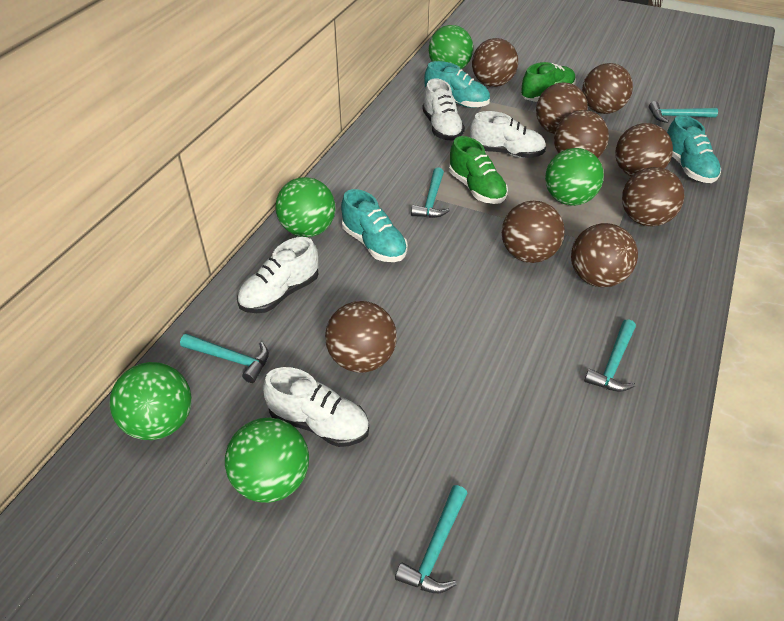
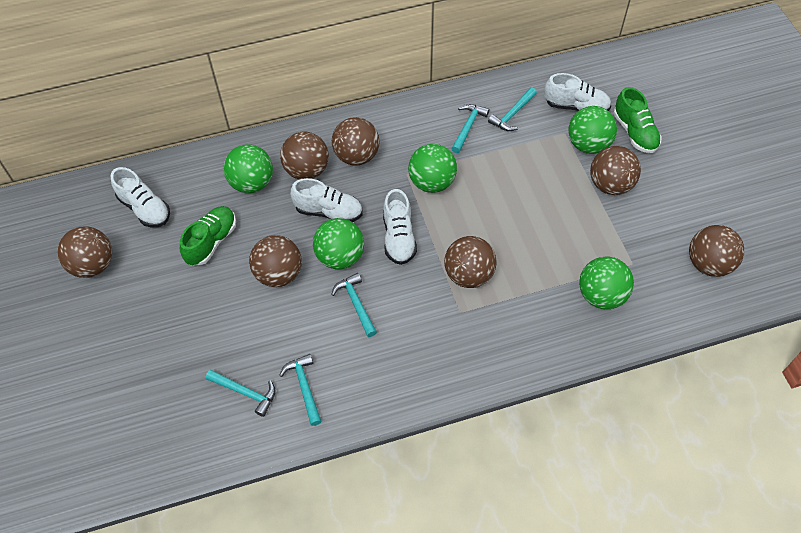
brown ball: [325,301,397,373] [472,38,518,87] [502,201,565,263] [536,82,588,134] [554,110,609,158] [571,223,638,287] [582,63,633,114] [615,123,673,177] [622,167,685,226] = 9 -> [58,226,112,278] [249,235,302,287] [280,132,329,179] [332,117,380,166] [444,236,496,288] [590,146,641,195] [689,225,744,277] = 7
turquoise shoe: [341,189,408,262] [424,61,490,108] [667,115,721,183] = 3 -> none = 0

